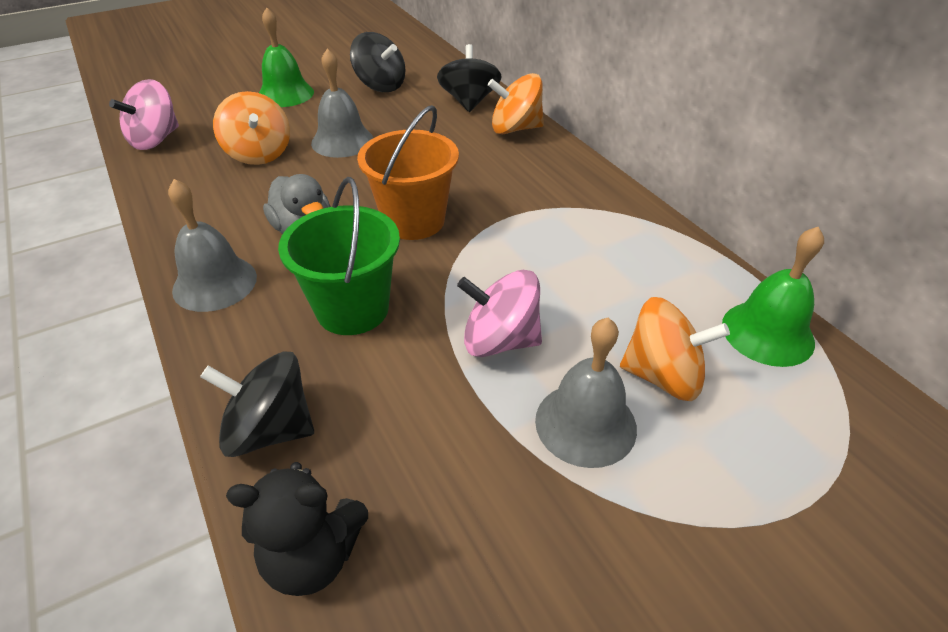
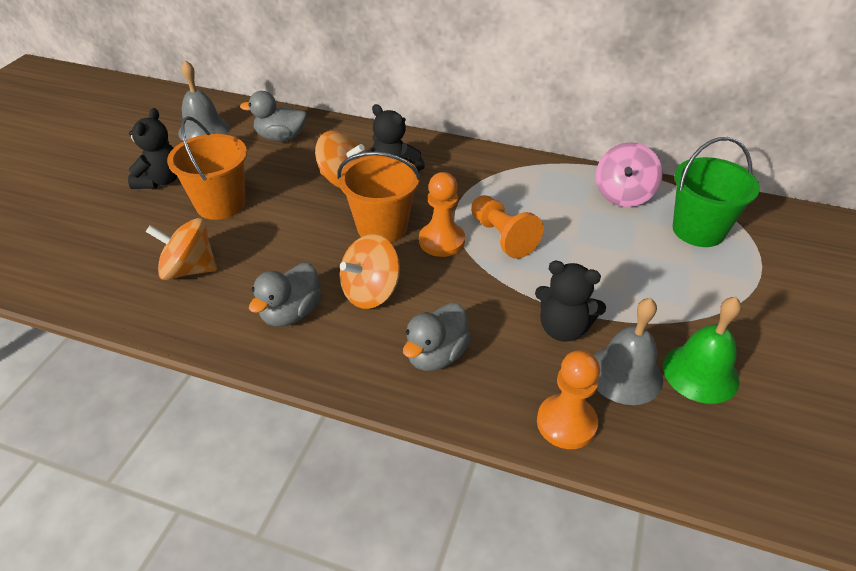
black spinning top: [200,351,314,457] [350,32,405,92] [437,44,502,112] = 3 -> none = 0
black teddy bear: [226,462,368,596] = 1 -> [128,108,177,189] [371,104,425,171] [535,261,606,342] = 3
green bell: [259,7,314,107] [722,227,824,367] = 2 -> [663,297,741,404] = 1
grey bell: [168,179,257,312] [311,48,373,158] [535,318,637,468] = 3 -> [178,60,229,141] [594,298,663,405] = 2
grey duck: [263,174,331,234] = 1 -> [240,91,307,142] [249,263,321,327] [403,302,471,371] = 3
orange bucket: [357,105,459,240] = 1 -> [167,116,247,220] [337,152,421,243] = 2
orange pawn: none = 0 -> [419,172,465,257] [471,195,543,259] [537,350,600,449] = 3
pink spinning top: [109,79,179,150] [457,270,542,357] = 2 -> [596,142,663,207] = 1

